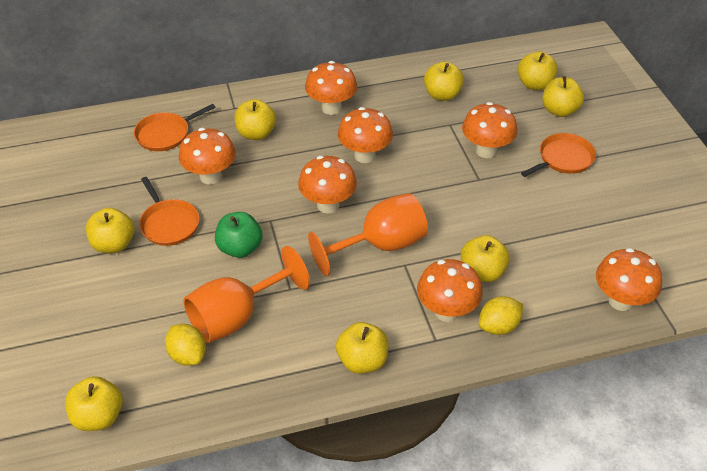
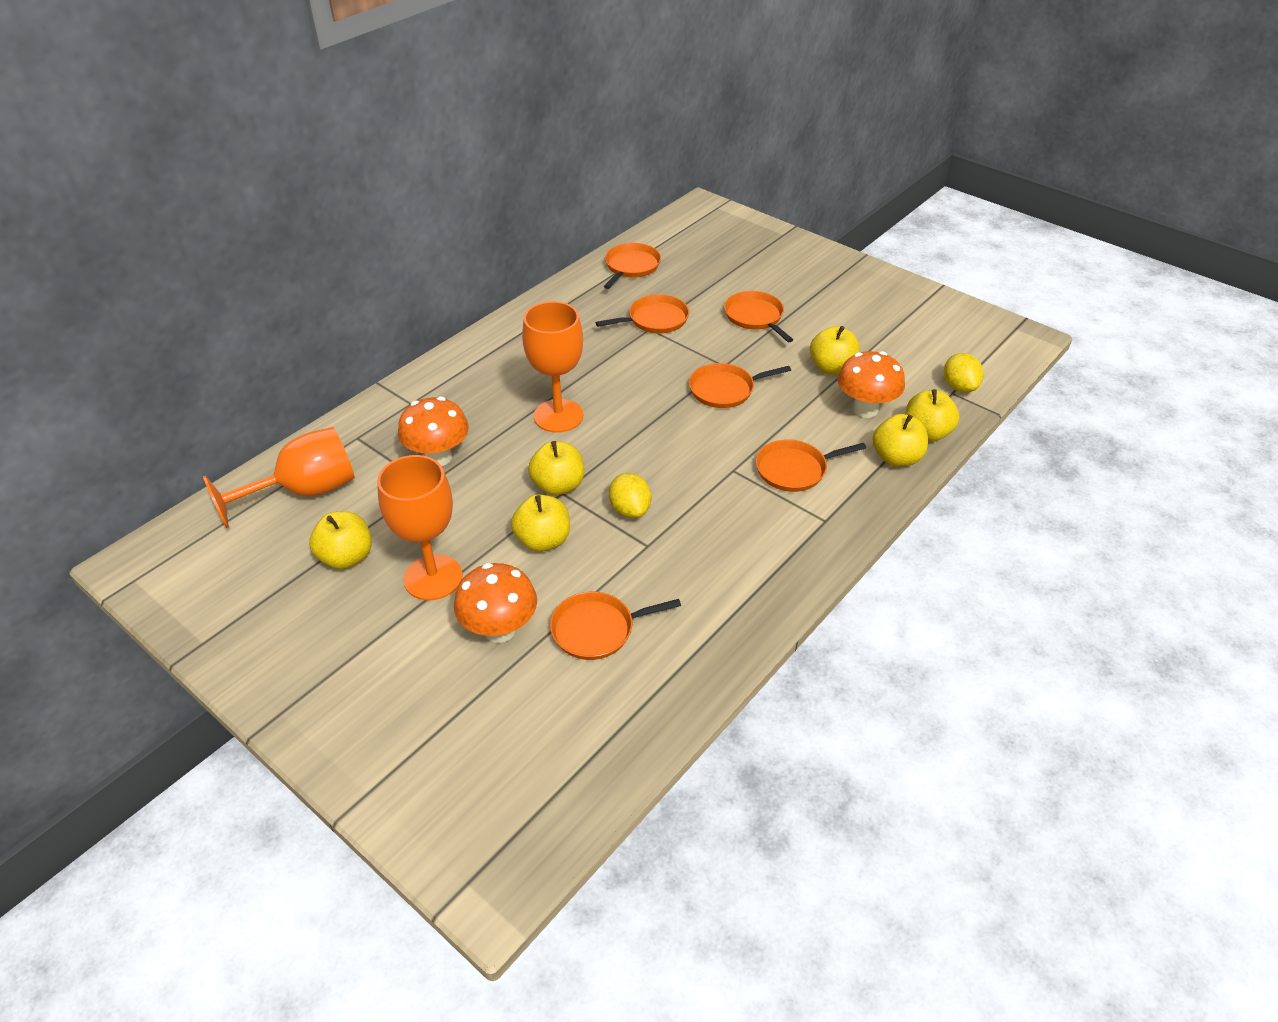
green apple: [215,212,262,258] = 1 -> none = 0
orange goblet: [184,246,310,343] [308,193,428,276] = 2 -> [203,427,355,528] [377,455,463,600] [522,301,583,433] = 3
orange mushroom: [179,128,236,184] [298,156,357,213] [305,61,357,115] [338,107,393,163] [417,259,483,322] [462,102,517,158] [596,248,662,311] = 7 -> [398,397,469,466] [454,563,537,643] [838,351,905,418] = 3
orange pan: [134,104,216,151] [139,177,199,246] [521,133,596,177] = 3 -> [550,592,681,660] [596,294,689,333] [604,243,661,289] [689,363,791,408] [724,291,793,342] [756,439,866,492] = 6
yellow apple: [65,376,123,431] [86,208,134,253] [234,99,276,140] [336,322,389,374] [424,61,464,101] [461,235,510,282] [518,51,558,90] [542,76,584,117] = 8 -> [309,511,372,569] [511,495,570,552] [528,441,584,495] [810,326,860,375] [873,414,928,467] [905,389,960,442] = 6

